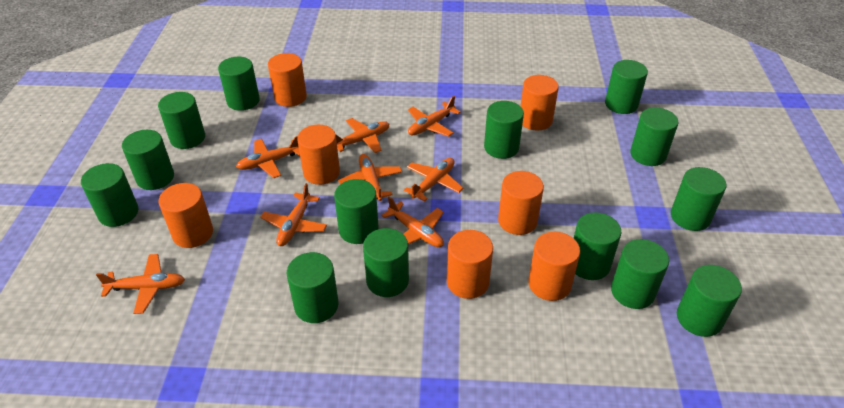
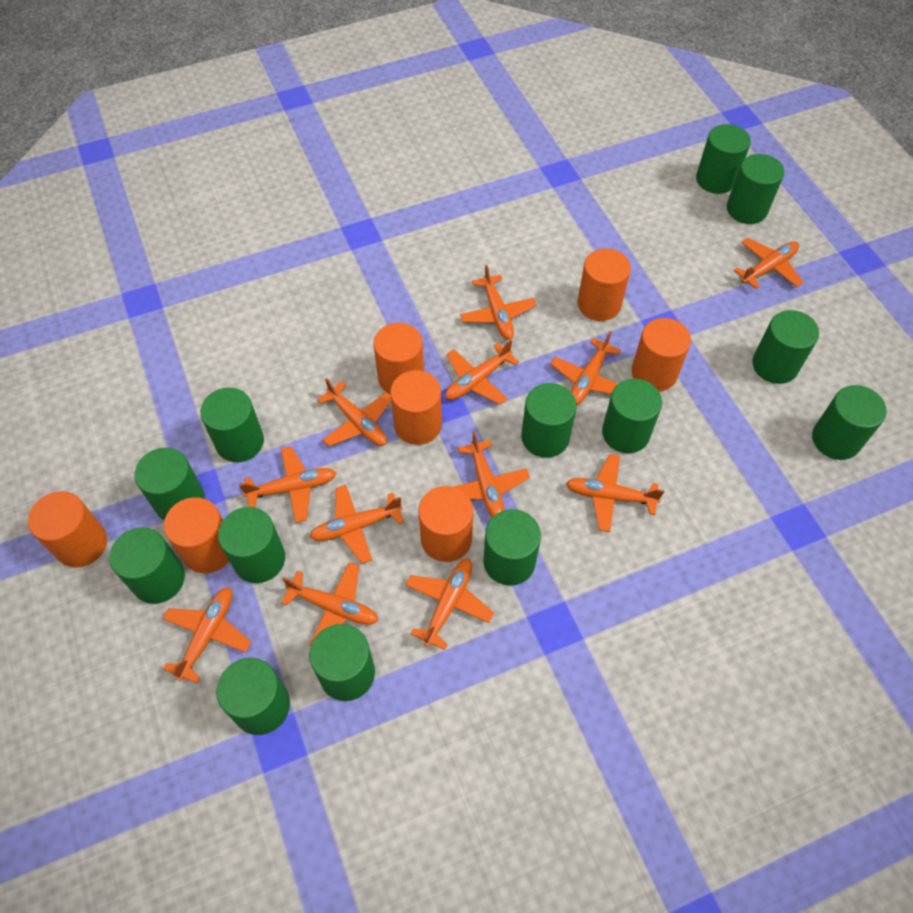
green cylinder: [81,163,139,227] [122,130,174,190] [158,92,205,149] [218,57,260,111] [287,252,339,323] [334,179,379,244] [363,228,409,297] [484,101,524,159] [574,212,622,280] [605,60,648,114] [611,239,669,309] [630,108,679,166] [671,167,726,231] [677,265,742,337] = 14 -> [109,527,185,604] [135,448,205,521] [200,388,264,462] [216,658,290,735] [218,507,285,583] [309,624,375,701] [483,509,541,586] [521,383,577,458] [602,379,662,453] [696,124,751,194] [727,154,784,224] [752,310,819,384] [812,385,887,460] = 13
orange plane: [96,254,185,314] [236,136,300,178] [260,183,327,246] [336,118,389,153] [338,154,402,201] [381,197,444,247] [404,158,464,201] [408,96,461,137] = 8 -> [162,587,251,683] [239,446,336,523] [281,562,378,646] [310,485,404,564] [317,378,391,447] [406,558,494,650] [445,340,519,405] [453,431,530,517] [460,265,536,340] [550,331,621,405] [566,454,664,532] [734,238,804,289] = 12

